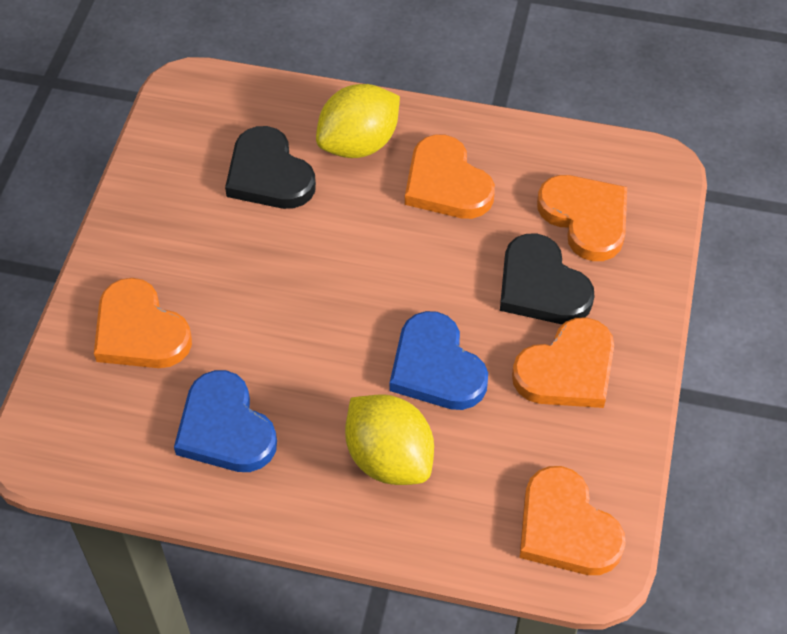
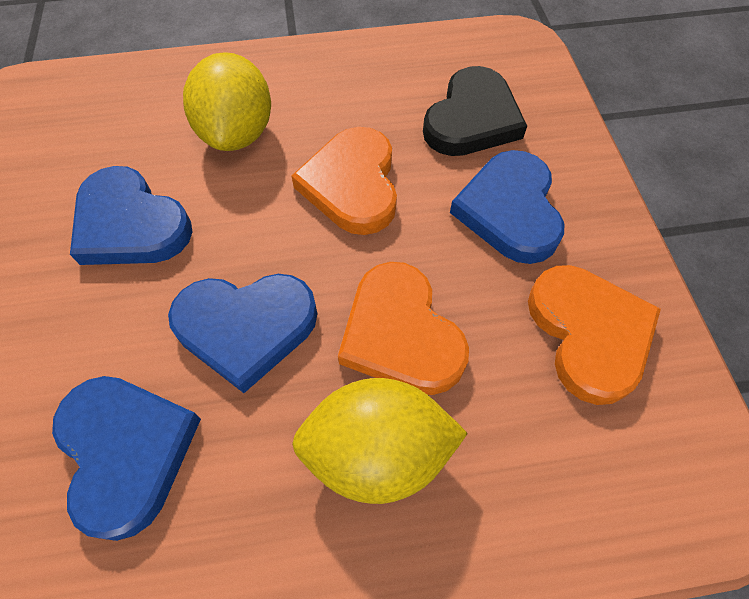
black heart: [225,126,316,209] [500,234,595,324] = 2 -> [423,66,527,156] = 1
blue heart: [174,370,277,472] [390,311,488,410] = 2 -> [52,376,201,541] [70,166,192,265] [168,274,317,393] [450,150,564,264] = 4
orange heart: [94,278,192,368] [405,135,495,219] [512,318,614,408] [519,466,626,575] [537,175,627,261] = 5 -> [292,127,397,235] [338,262,469,395] [528,265,661,405] = 3

